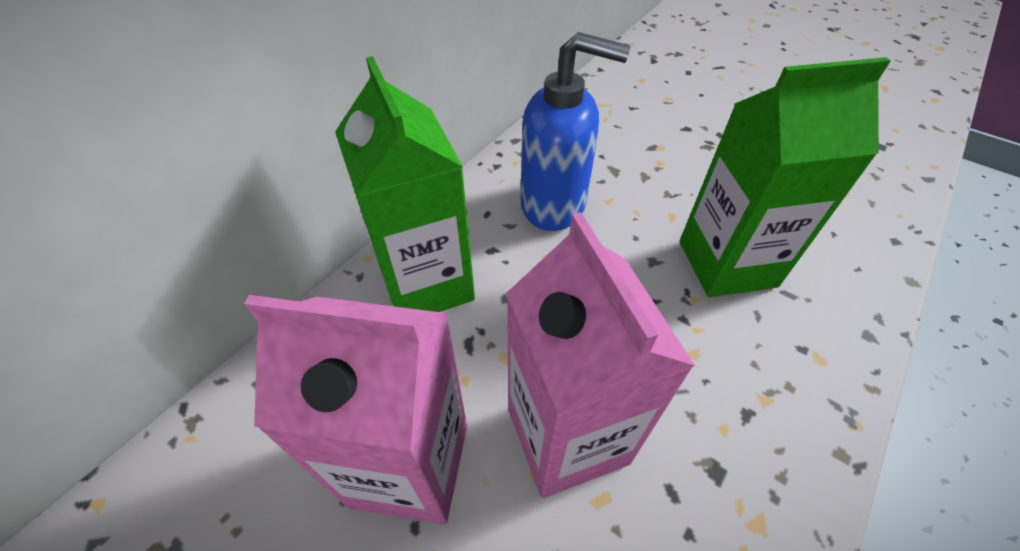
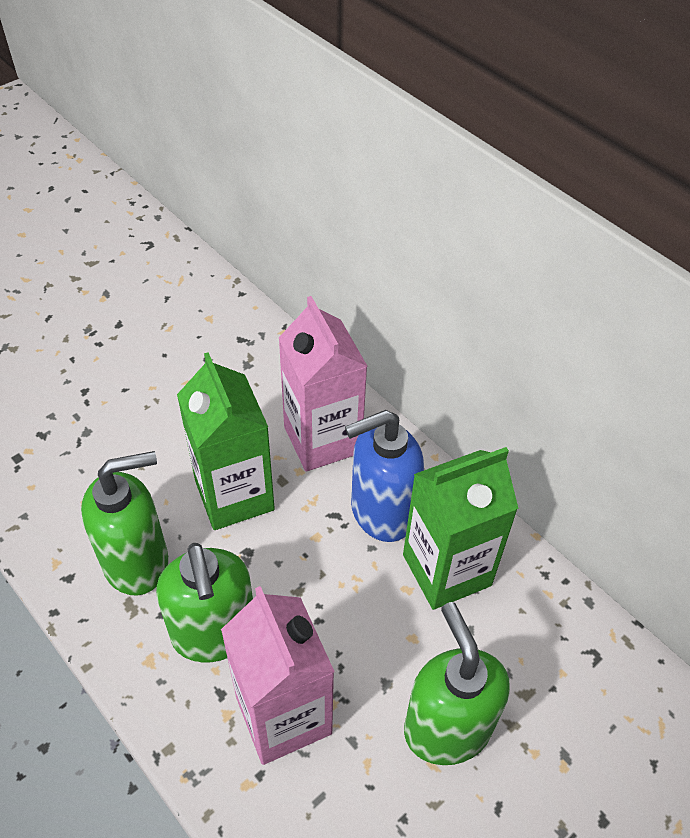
green soap dispenser: none = 0 -> [81,451,168,596] [156,543,253,663] [404,602,510,765] = 3

